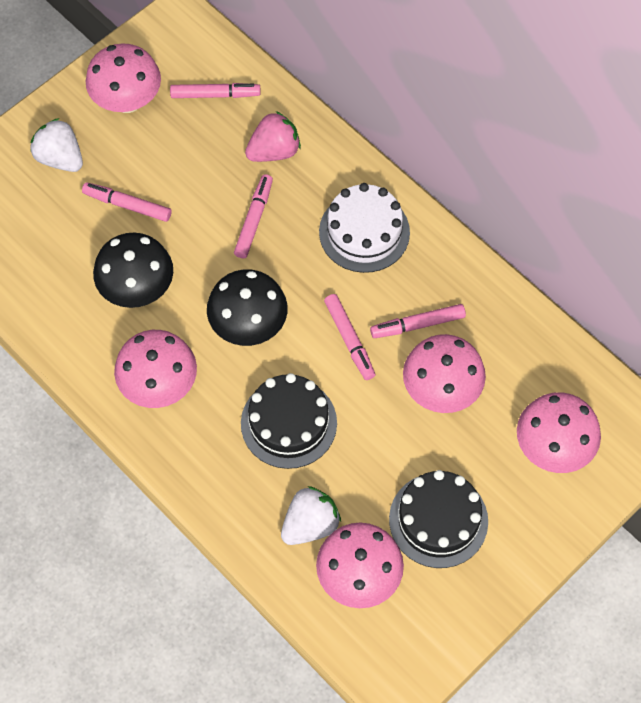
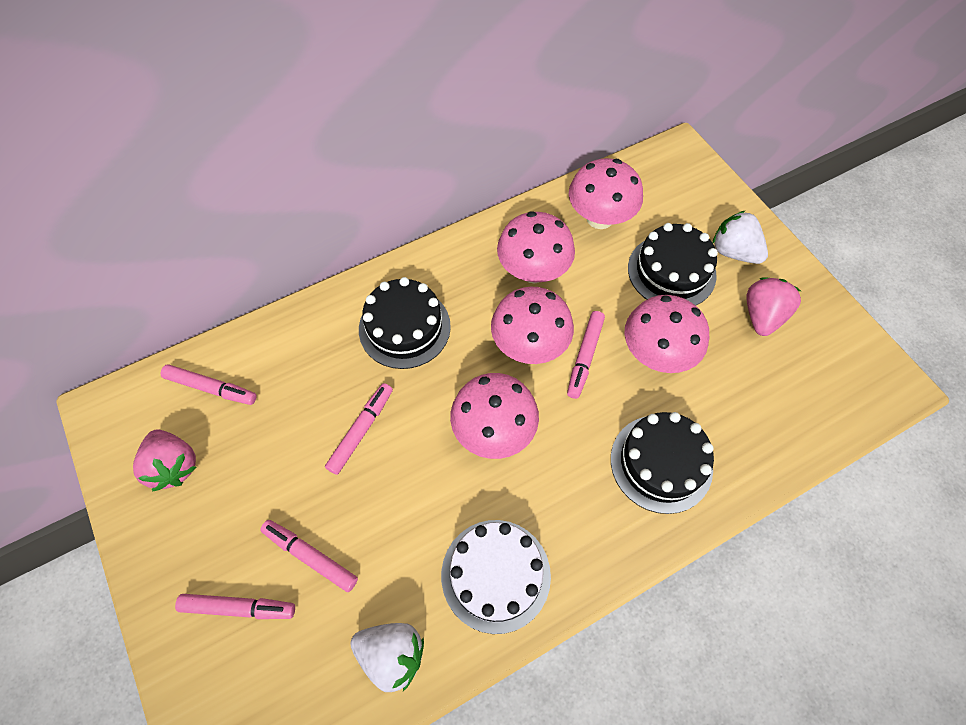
black cake: [241,373,337,469] [389,470,488,568] = 2 -> [359,277,451,369] [611,412,714,514] [628,223,718,306] = 3
black mushroom: [93,233,173,308] [207,269,288,346] = 2 -> none = 0
pink strawberry: [245,111,301,162] = 1 -> [133,429,196,492] [746,277,801,336] = 2

